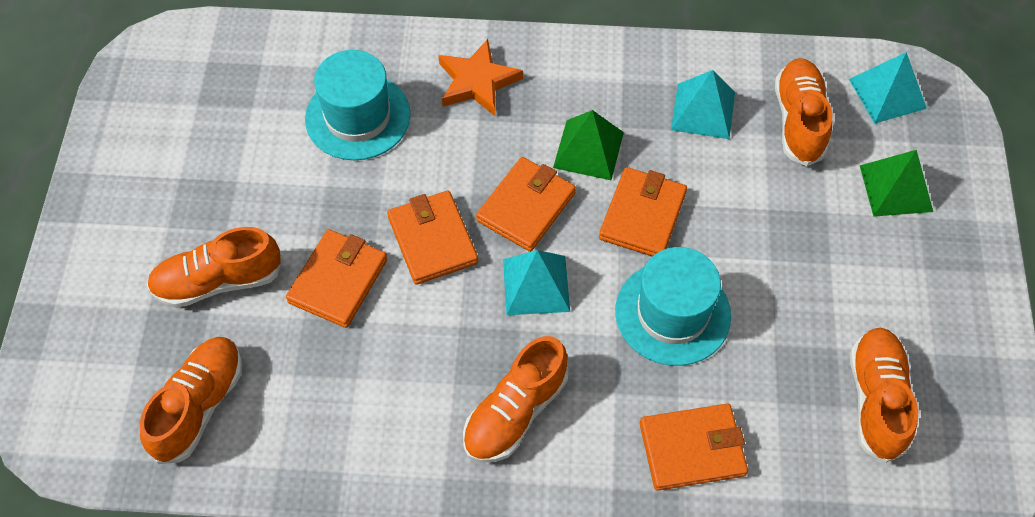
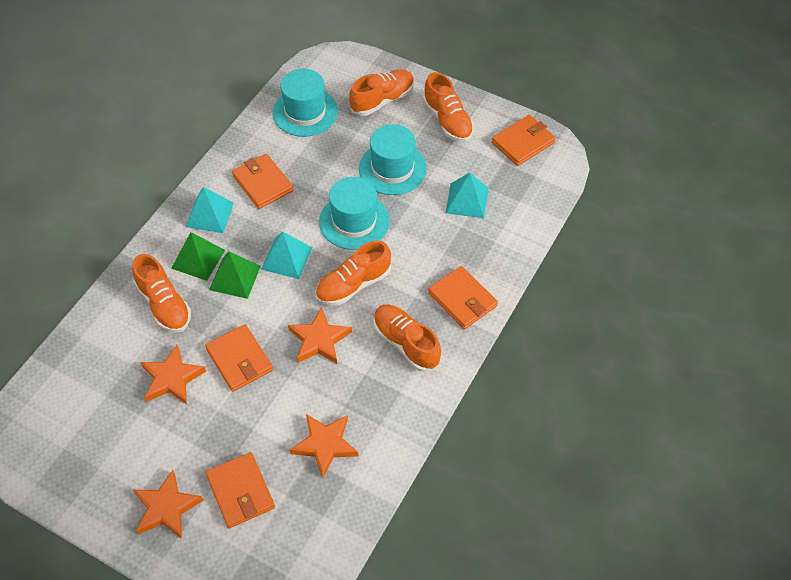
orange star: [438,39,523,116] = 1 -> [133,470,204,539] [141,345,206,405] [288,307,352,364] [290,414,359,478] = 4
turquoise hat: [305,50,411,160] [615,247,731,366] = 2 -> [273,69,338,137] [319,177,390,250] [359,124,427,195] = 3

